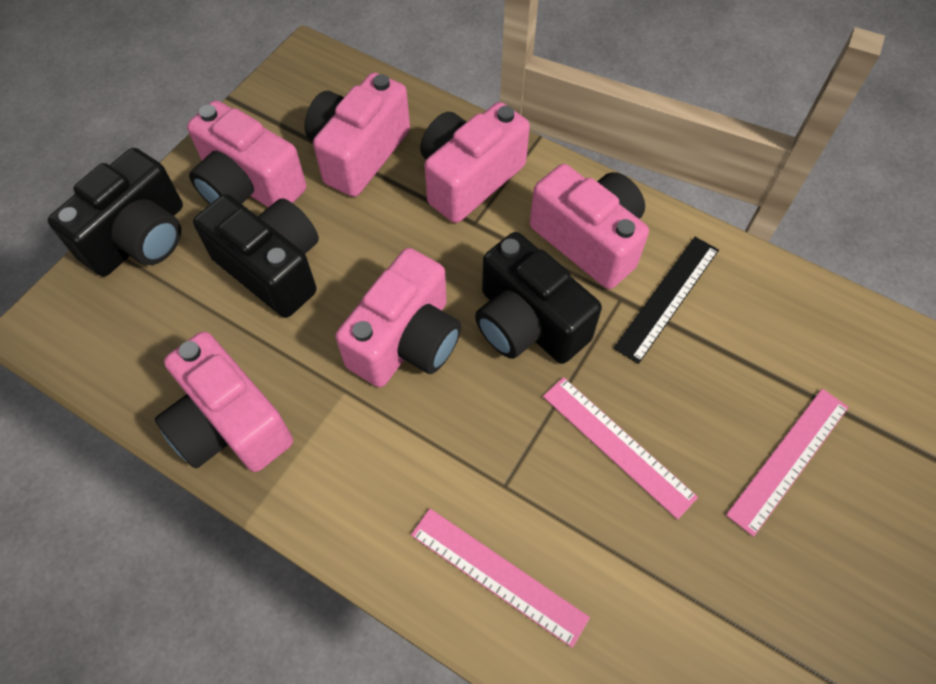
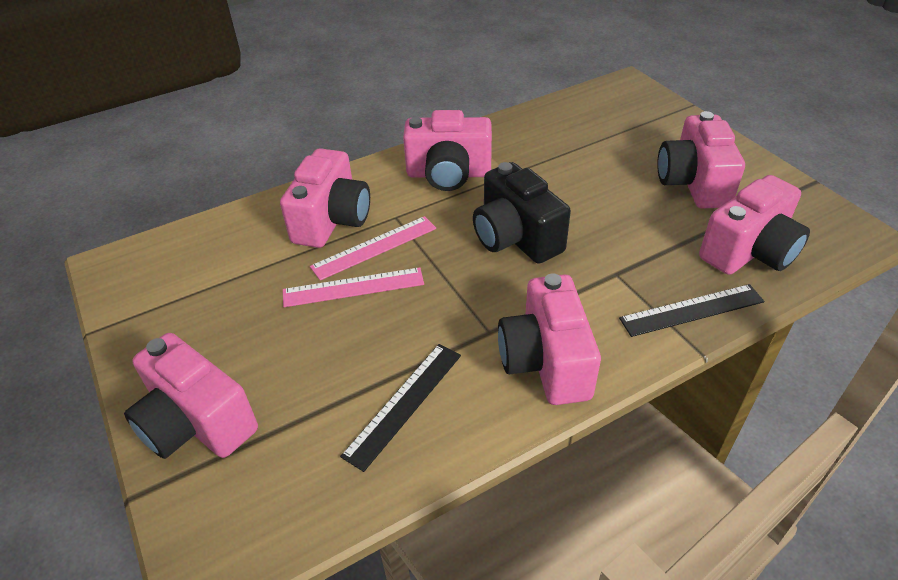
black camera: [48,148,183,277] [193,194,319,318] [475,232,602,364] = 3 -> [473,162,571,264] = 1
black ruler: [613,237,719,364] = 1 -> [340,344,461,472] [619,284,764,337] = 2
pink ruler: [411,508,590,648] [543,377,698,520] [726,389,849,537] = 3 -> [283,267,424,307] [310,216,436,281] = 2

